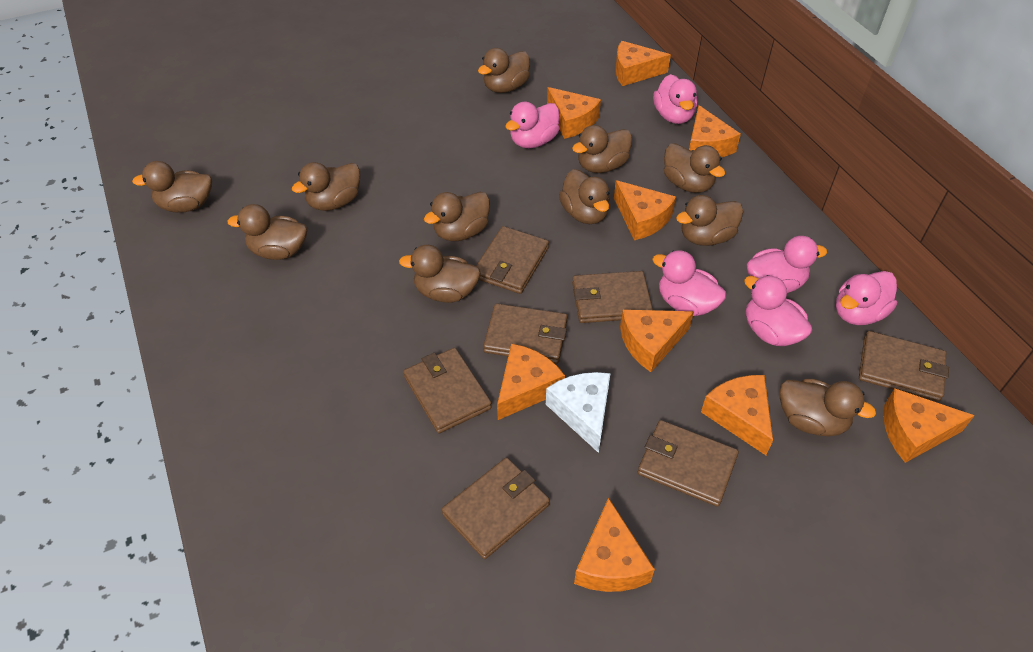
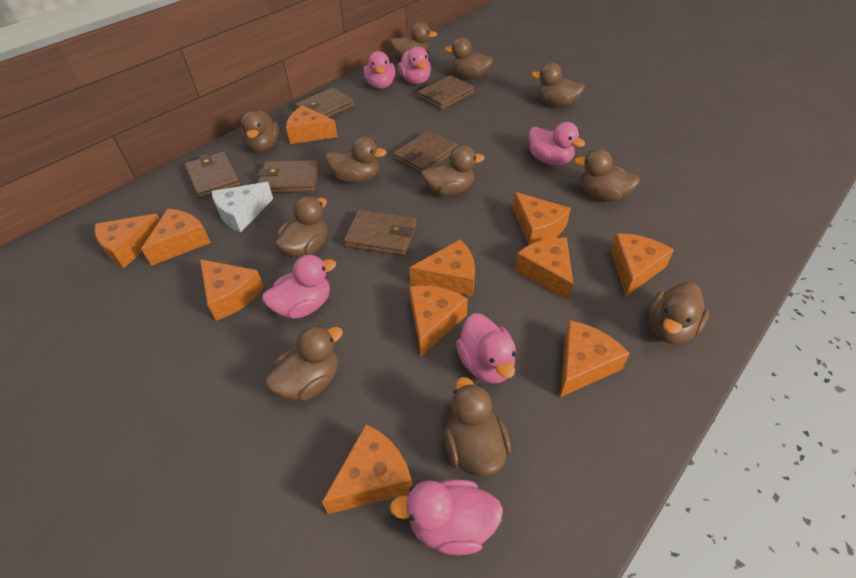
brown wallet: [403,348,492,433] [442,458,550,559] [476,226,549,294] [483,304,568,364] [572,271,653,323] [638,420,739,507] [859,331,949,402] = 7 -> [185,152,241,198] [258,160,320,193] [295,87,354,117] [344,210,417,256] [393,131,458,174] [418,75,474,110] = 6
orange cheese: [497,344,565,420] [547,87,601,139] [574,497,655,592] [614,180,676,240] [615,41,671,86] [620,310,694,372] [689,105,741,157] [701,375,773,455] [883,388,975,463] = 9 -> [94,214,160,268] [141,209,211,266] [200,259,264,321] [286,105,338,144] [322,424,413,514] [409,240,475,296] [409,285,468,356] [513,192,571,246] [515,238,573,301] [560,320,630,397] [611,233,674,296] = 11

